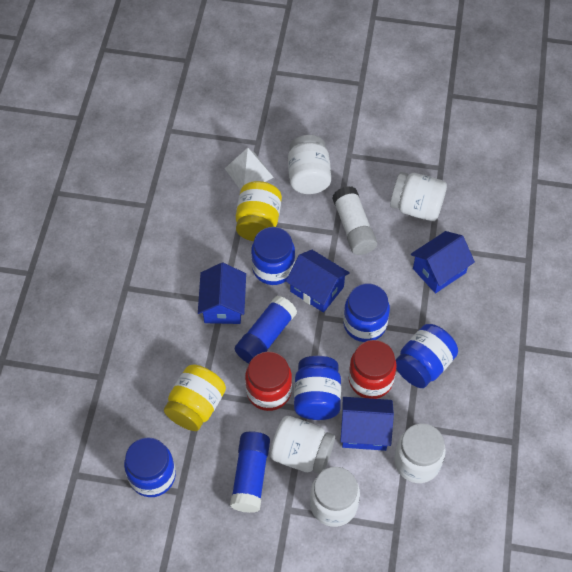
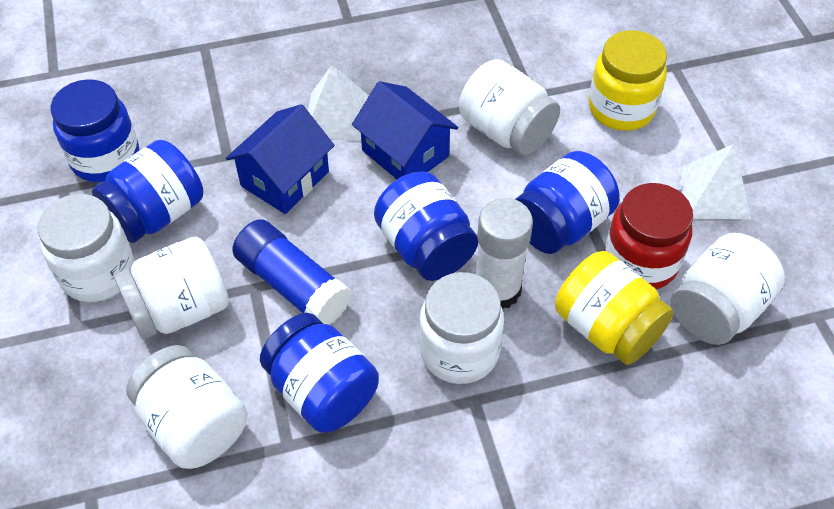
blue glue stick: [230,431,270,513] [235,296,297,363] = 2 -> [232,219,352,325] = 1
blue house: [198,263,246,324] [286,250,350,313] [340,397,394,451] [411,231,475,293] = 4 -> [226,104,335,214] [352,81,458,179] = 2
red jar: [245,352,292,411] [349,340,397,399] = 2 -> [604,183,693,289] = 1
white jar: [270,416,335,474] [288,135,331,194] [310,467,360,527] [390,172,447,221] [394,424,446,483] = 5 -> [38,194,135,302] [114,237,229,339] [126,345,247,469] [419,272,504,384] [459,59,560,156] [671,233,785,345] = 6
white pyramid: [225,148,274,190] = 1 -> [308,65,369,141] [678,144,751,219] = 2

